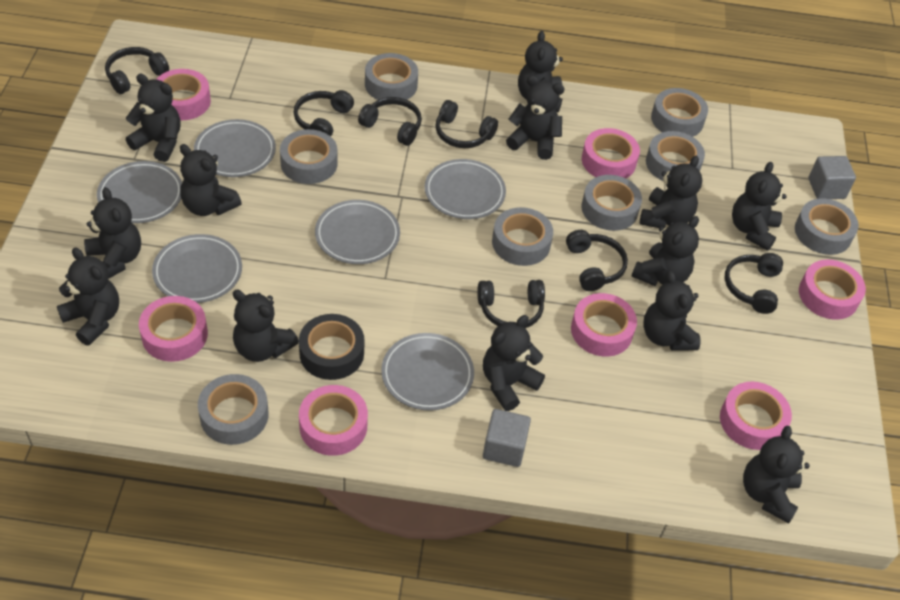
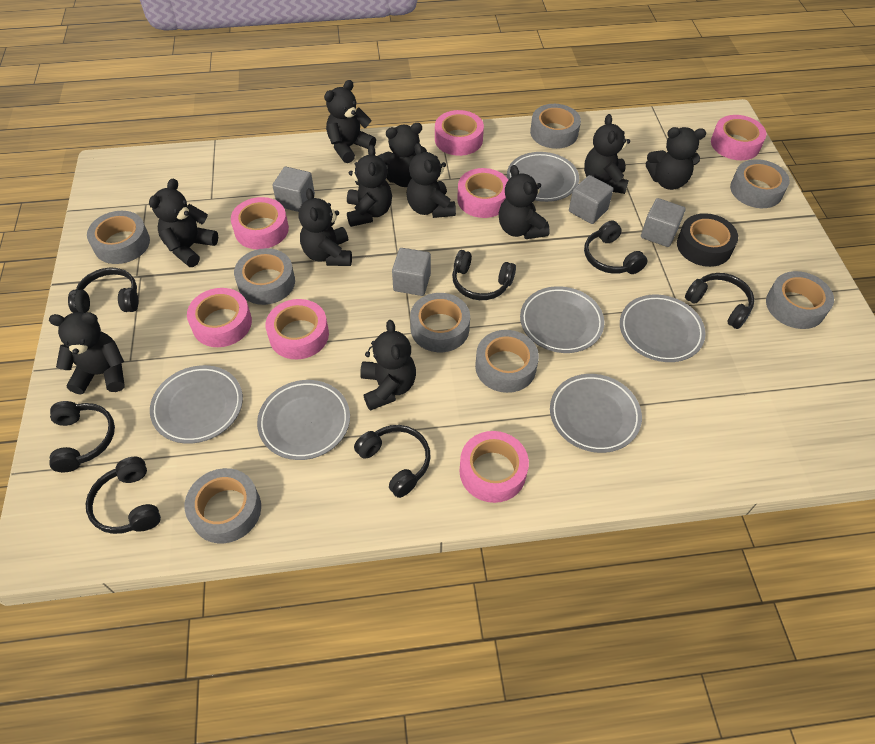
black teddy bear: [57,247,119,346] [84,187,141,278] [126,74,181,162] [180,144,242,216] [233,290,299,362] [483,315,545,411] [506,75,565,160] [518,31,563,112] [631,216,699,286] [640,156,702,228] [643,271,700,350] [732,162,786,251] [743,426,810,524] = 13 -> [49,312,125,395] [149,179,218,267] [299,188,352,266] [324,80,376,163] [347,145,392,227] [360,320,416,411] [378,123,427,187] [406,143,456,218] [499,165,550,239] [584,114,630,194] [646,127,706,190] = 11
grey cube: [483,409,531,467] [809,156,856,199] = 2 -> [273,167,315,212] [392,248,431,296] [569,175,614,224] [641,198,685,247] = 4

